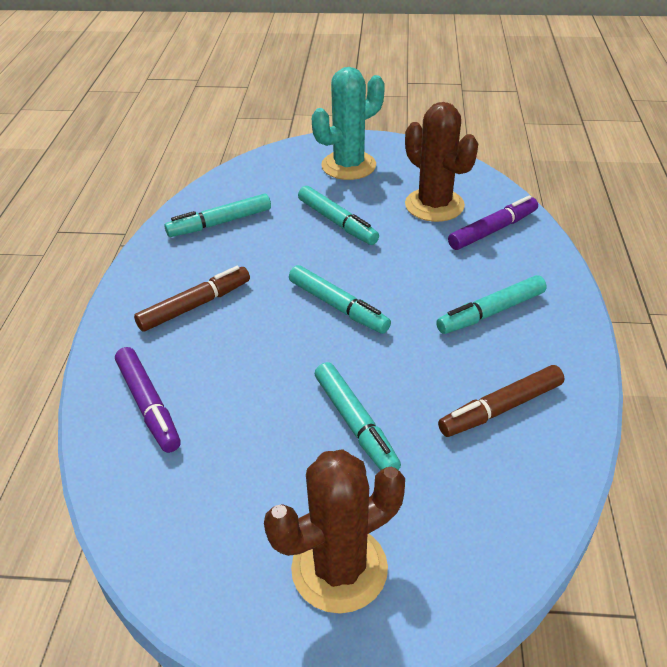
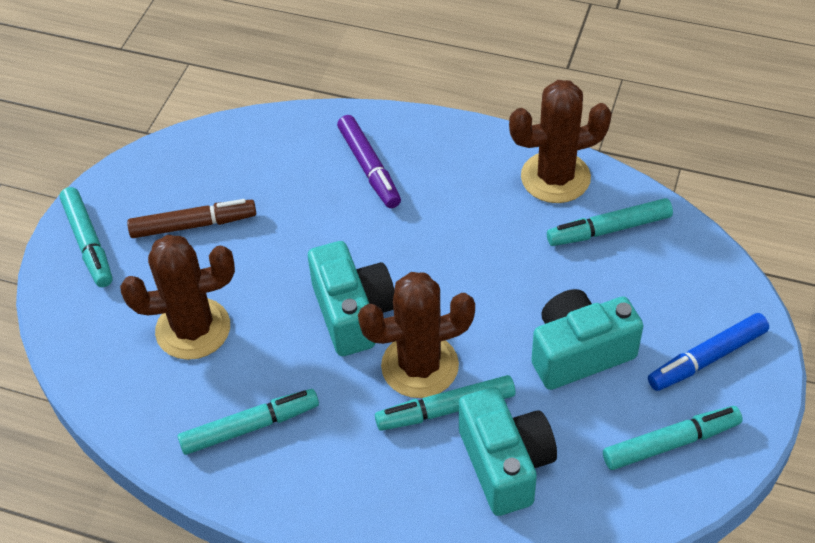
blue marker: none = 0 -> [648,313,769,391] = 1
brown cactus: [264,449,405,614] [405,102,478,222] = 2 -> [120,235,235,360] [358,272,475,398] [509,80,612,203] = 3
brown marker: [134,266,250,332] [438,365,564,437] = 2 -> [127,199,256,238] = 1
purple marker: [115,347,181,453] [448,196,538,250] = 2 -> [337,115,401,208] = 1
turquoise cactus: [312,67,385,180] = 1 -> none = 0
turquoise camera: none = 0 -> [308,241,394,356] [459,387,557,516] [531,289,643,390] = 3

